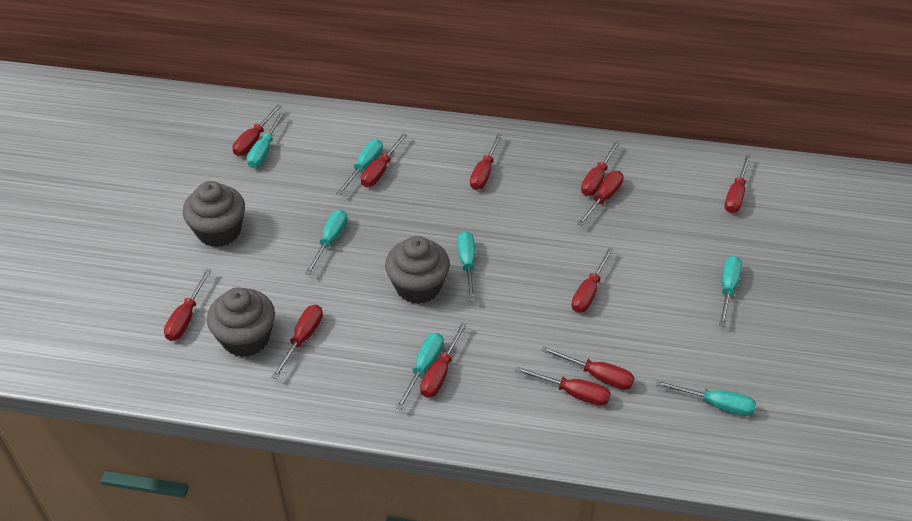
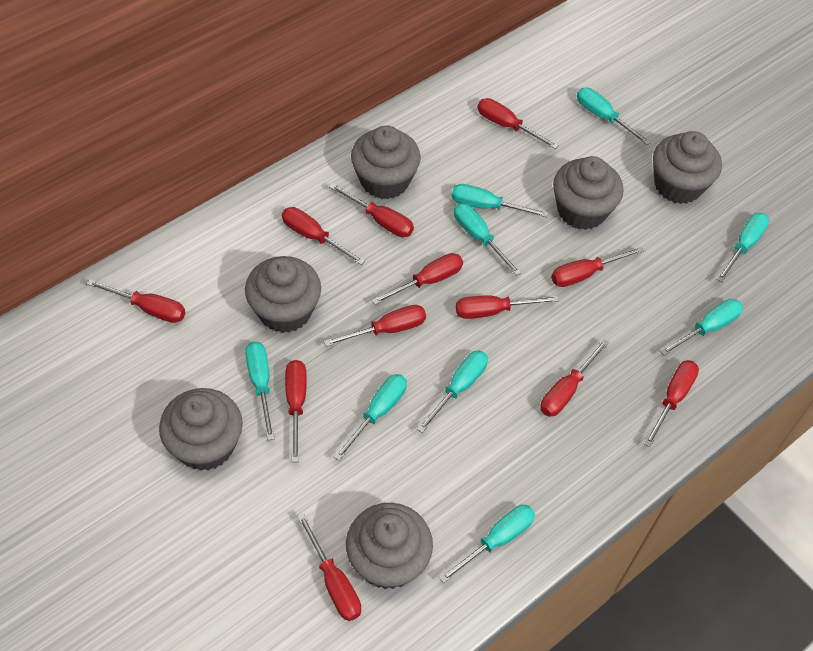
grey cupcake: [183,181,245,247] [207,287,275,357] [385,236,450,304] = 3 -> [159,388,243,471] [245,256,321,333] [346,503,433,589] [351,125,421,199] [553,156,624,230] [653,131,722,204] = 6
turquoise screwdriver: [247,112,284,168] [305,210,347,275] [336,140,383,195] [396,333,444,410] [458,231,475,302] [656,380,756,416] [719,256,742,327] = 7 -> [245,341,274,440] [334,374,407,461] [417,351,488,433] [439,505,535,583] [452,184,549,217] [454,203,521,276] [577,88,651,145] [660,299,743,356] [716,213,769,282] = 9

